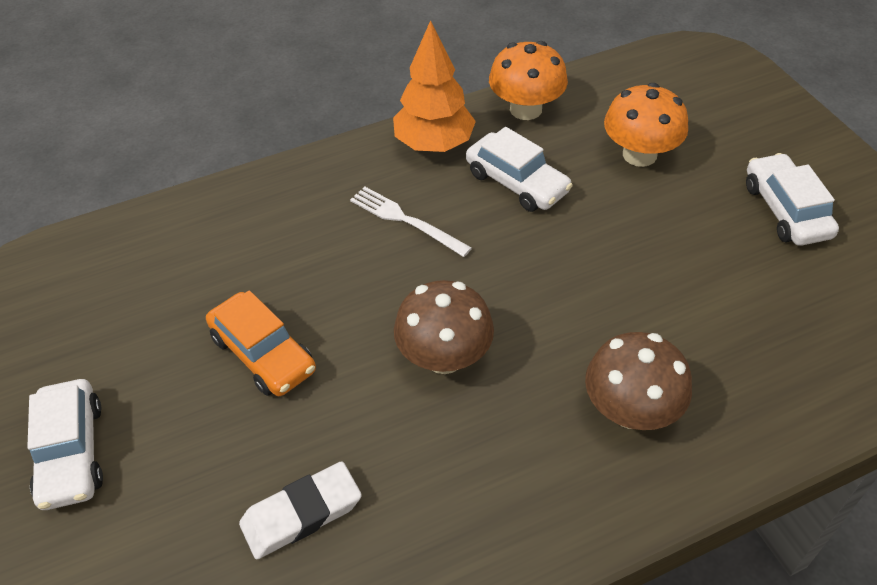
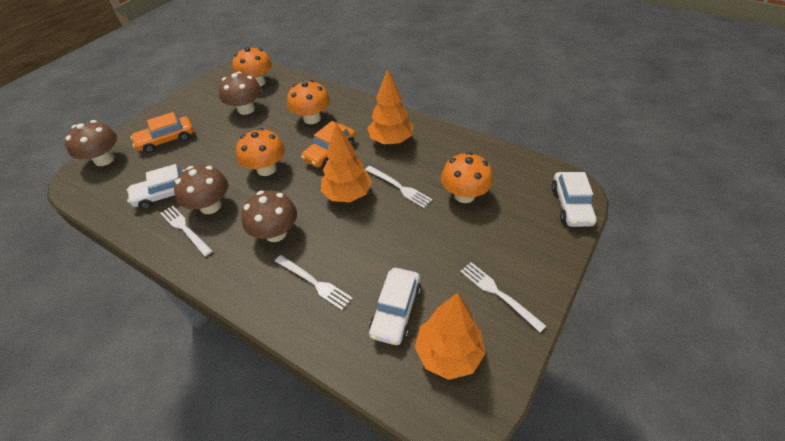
brown mushroom: [394,280,494,374] [585,332,692,430] = 2 -> [65,120,117,166] [174,165,228,214] [219,72,262,115] [241,190,297,242] = 4
orange car: [206,290,316,396] = 1 -> [130,112,194,153] [301,121,356,168] = 2
orange mushroom: [489,41,568,120] [604,83,688,167] = 2 -> [232,47,272,87] [236,128,285,176] [287,80,330,124] [441,152,493,203] = 4
orange tree: [393,20,476,152] = 1 -> [321,123,372,202] [367,69,413,145] [415,293,485,380] = 3
white eraser: [239,461,362,559] = 1 -> none = 0
white fork: [350,187,472,257] = 1 -> [161,206,213,256] [275,255,353,310] [365,166,432,208] [460,262,546,332] = 4

